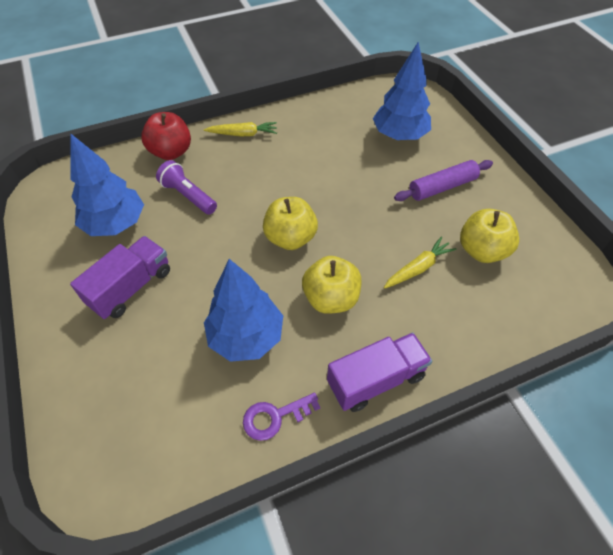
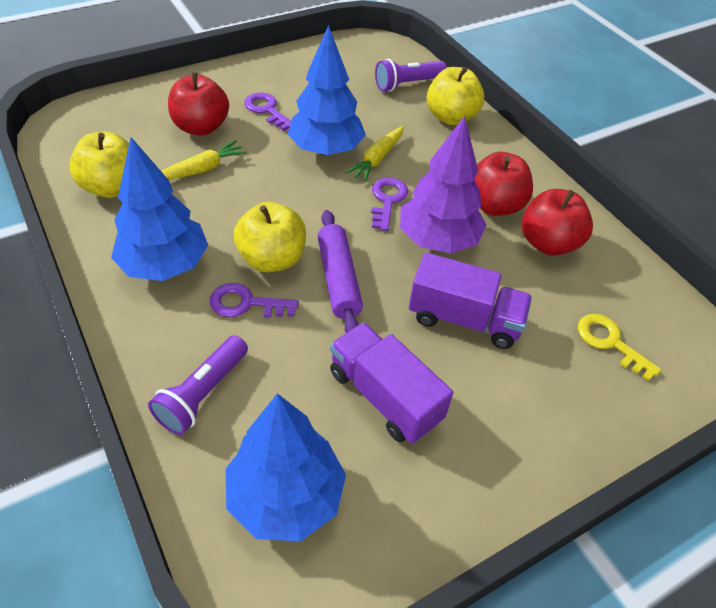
purple flashlight: [156,160,217,215] = 1 -> [148,335,248,435] [375,59,447,92] = 2
purple key: [243,392,320,441] = 1 -> [210,283,299,318] [244,93,291,131] [371,178,408,231] = 3
purple tree: none = 0 -> [400,116,486,254] = 1
red apple: [141,112,191,160] = 1 -> [168,72,229,136] [474,152,533,216] [522,189,593,256] = 3
yellow key: none = 0 -> [578,314,661,381] = 1

